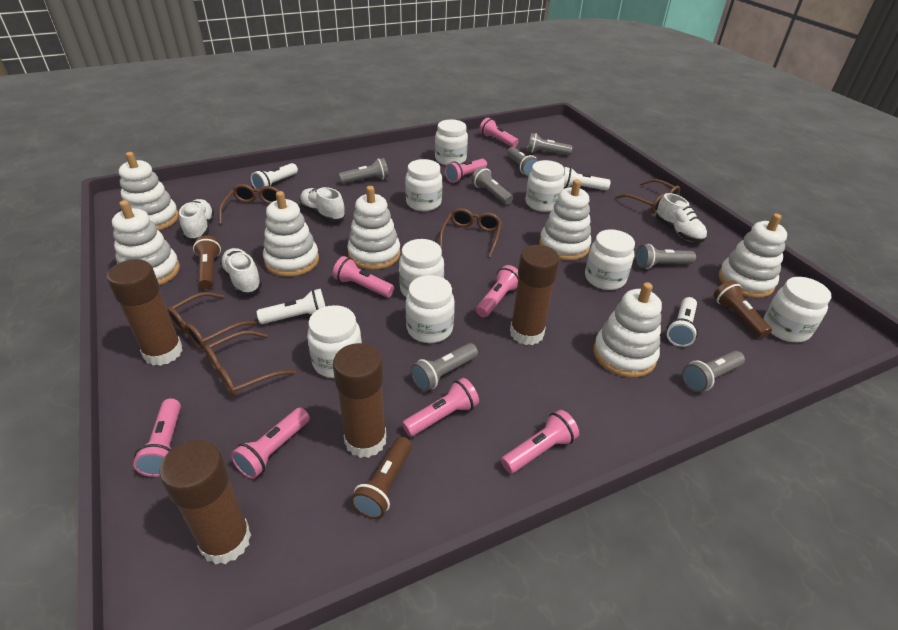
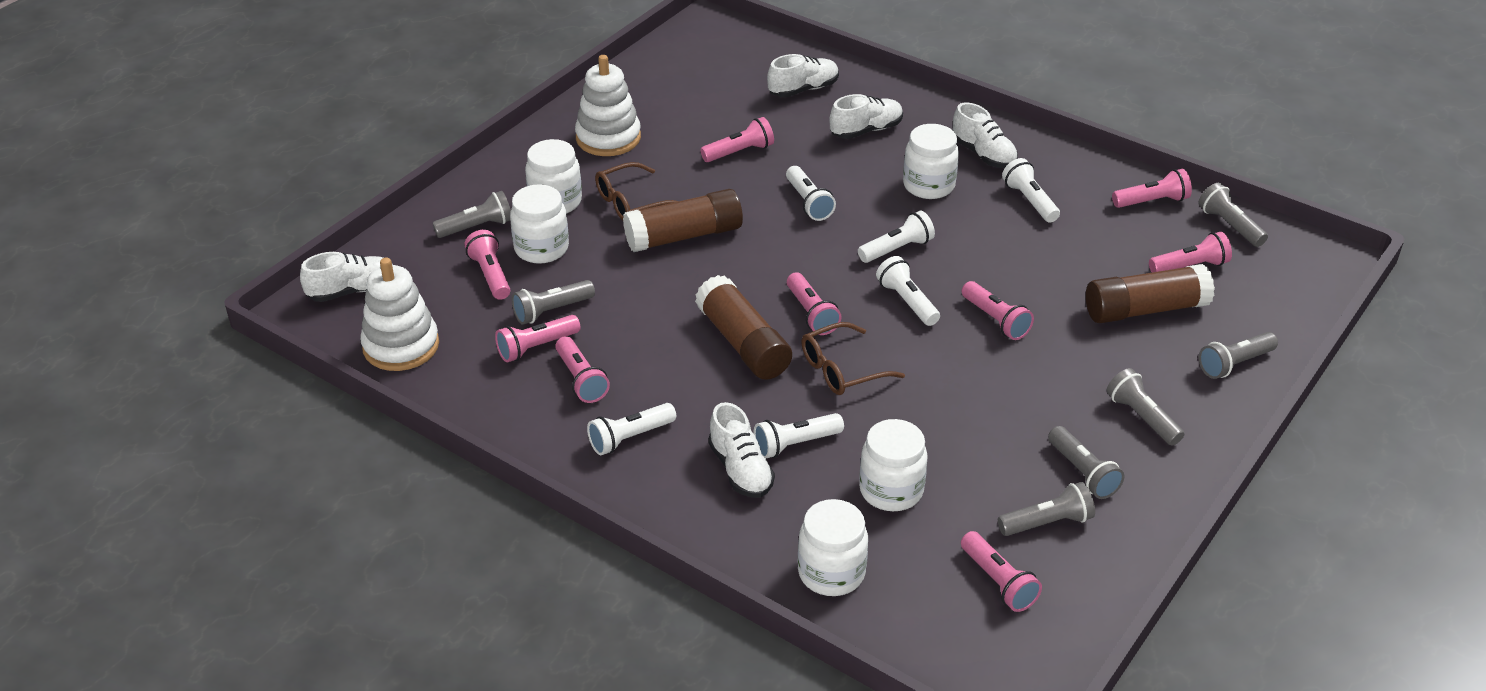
brown flashlight: [193,235,221,289] [351,437,412,519] [713,280,772,338] = 3 -> none = 0
brown glasses: [167,292,257,349] [204,330,296,397] [219,184,279,224] [439,208,502,258] [615,179,680,213] = 5 -> [595,162,678,220] [801,322,905,395] = 2
brown glue stick: [107,259,183,366] [159,440,251,565] [333,343,386,458] [510,245,560,345] = 4 -> [623,189,743,252] [695,275,792,380] [1086,264,1215,324] = 3
pink flashlight: [133,398,181,477] [231,408,310,479] [333,256,394,298] [402,378,479,437] [445,159,487,183] [476,265,519,317] [479,118,519,147] [501,410,579,474] = 8 -> [465,230,510,300] [495,315,581,362] [555,336,610,403] [700,117,774,162] [787,272,841,335] [961,531,1042,612] [962,281,1034,340] [1112,169,1192,208] [1149,232,1232,272] = 9
white flashlight: [251,163,298,189] [257,289,326,324] [564,167,611,190] [667,297,698,347] = 4 -> [587,403,676,455] [754,413,844,459] [786,166,836,221] [858,211,935,263] [876,256,940,326] [1002,158,1060,223] = 6
white jar: [307,305,362,378] [399,239,444,298] [405,159,442,211] [406,275,455,343] [435,120,468,165] [525,160,565,212] [585,229,635,290] [764,277,831,342] = 8 -> [510,185,569,264] [525,139,582,214] [798,499,868,596] [859,419,928,511] [903,124,959,199] = 5
white shoe: [179,199,214,240] [220,248,262,294] [300,187,345,222] [656,193,707,243] = 4 -> [300,252,393,302] [708,402,775,498] [767,54,839,97] [829,94,903,139] [953,102,1018,168] = 5
white stacking toy: [112,200,180,285] [119,152,179,231] [263,191,319,277] [347,186,400,270] [539,179,591,260] [594,282,662,377] [719,213,787,298] = 7 -> [360,258,439,371] [575,55,641,156] = 2

